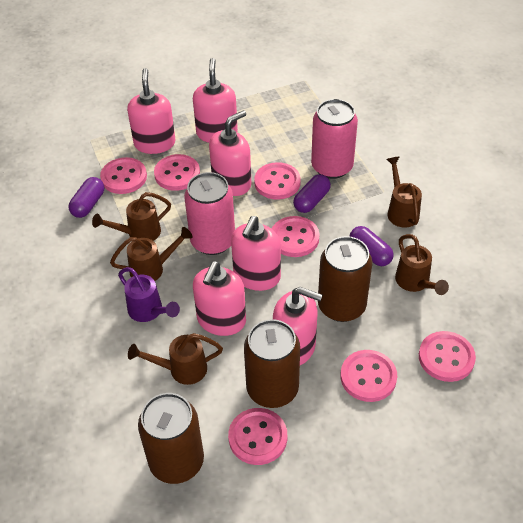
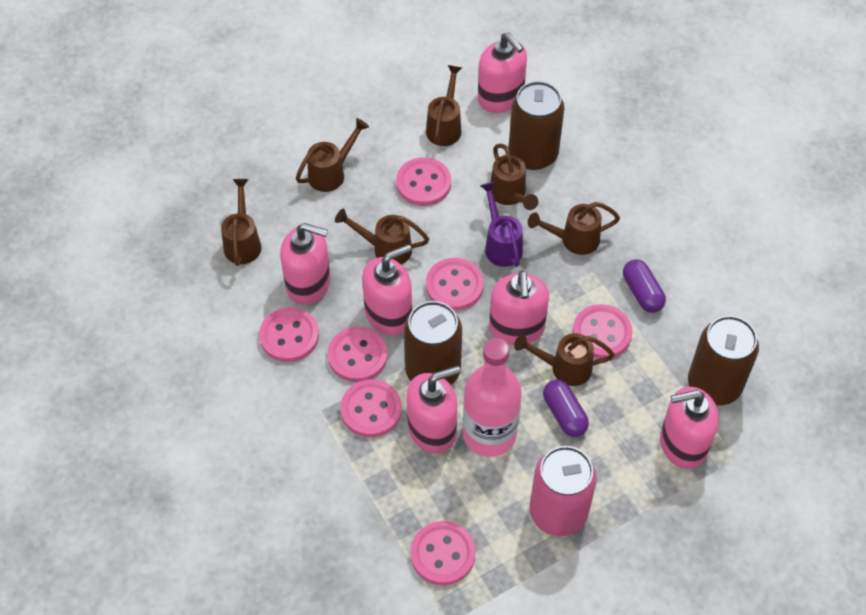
brown watering can: [92,192,171,241] [110,227,193,281] [128,333,223,385] [386,156,422,228] [395,234,449,295] = 5 -> [221,179,261,266] [296,118,369,192] [335,209,429,264] [426,65,462,146] [490,143,538,210] [514,333,615,386] [528,202,620,255] = 7
pink bottle: none = 0 -> [463,338,522,457] = 1
pink can: [184,172,235,255] [311,99,358,179] = 2 -> [529,446,597,536] = 1
purple capsule: [69,177,104,218] [293,174,331,213] [350,226,393,266] = 3 -> [543,380,589,437] [623,259,666,313] = 2

